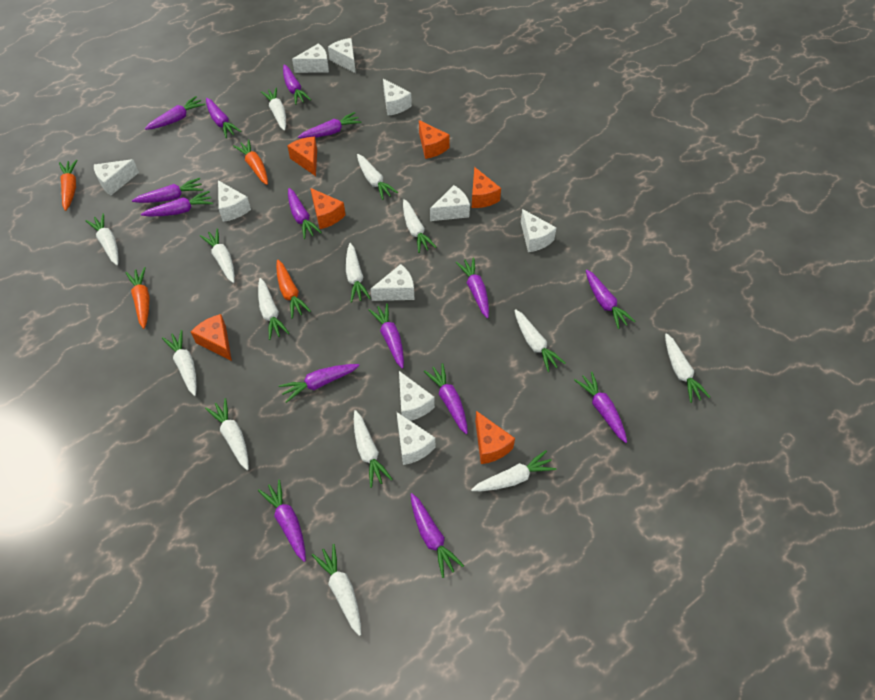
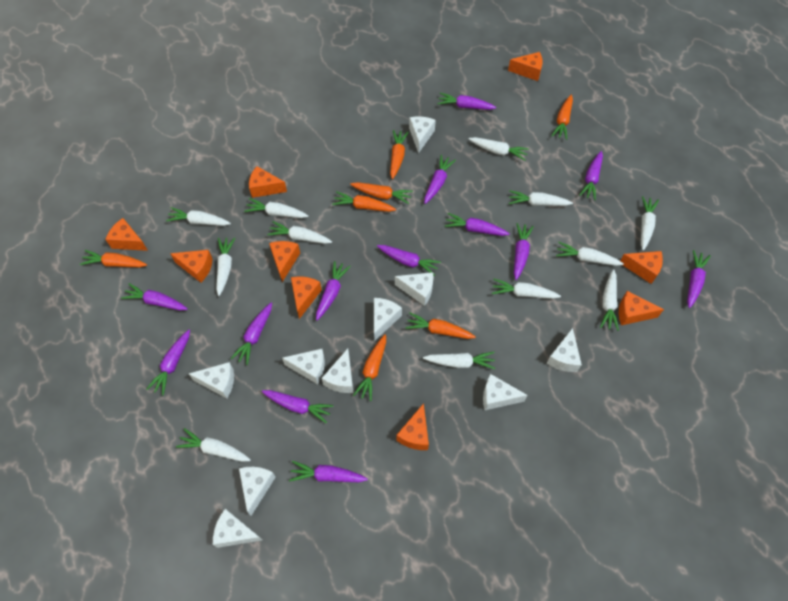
orange carrot: [59,160,78,211] [125,267,149,329] [233,139,268,185] [276,260,311,319] = 4 -> [80,250,147,267] [332,191,396,212] [350,182,413,204] [353,334,386,401] [390,130,409,179] [405,313,476,339] [551,95,573,140] = 7
orange cheese: [191,314,232,361] [287,137,317,176] [310,188,345,229] [419,120,450,159] [472,167,501,208] [475,411,515,464] = 6 -> [105,218,148,251] [170,250,212,282] [249,166,287,198] [269,241,300,282] [291,277,322,319] [396,403,429,450] [508,52,543,81] [619,291,664,325] [620,251,663,284] = 9
purple carrot: [132,178,203,203] [141,191,213,216] [145,96,205,130] [206,98,241,138] [258,479,306,562] [279,364,359,403] [283,65,311,105] [288,188,322,239] [298,112,362,138] [368,303,404,369] [411,493,464,578] [424,363,468,434] [455,257,489,318] [574,372,627,443] [586,270,635,329] = 15 -> [121,283,188,310] [146,330,190,395] [231,303,272,365] [262,390,333,423] [289,461,368,482] [316,261,351,320] [377,245,441,276] [424,155,456,204] [437,93,496,110] [444,213,510,236] [514,223,534,280] [579,151,603,200] [687,250,711,308] = 13
white carrot: [85,213,119,265] [162,330,197,396] [200,228,235,283] [205,398,249,470] [258,278,289,340] [261,87,286,131] [312,544,361,636] [346,243,371,303] [354,410,393,488] [357,154,398,200] [403,199,437,253] [471,450,557,491] [514,309,566,372] [665,333,710,403] = 14 -> [166,207,231,226] [176,428,251,462] [216,237,235,296] [244,198,308,218] [267,221,332,244] [423,352,495,369] [469,137,529,161] [492,279,561,299] [509,190,573,206] [556,242,624,266] [600,269,619,331] [641,196,659,250] = 12

